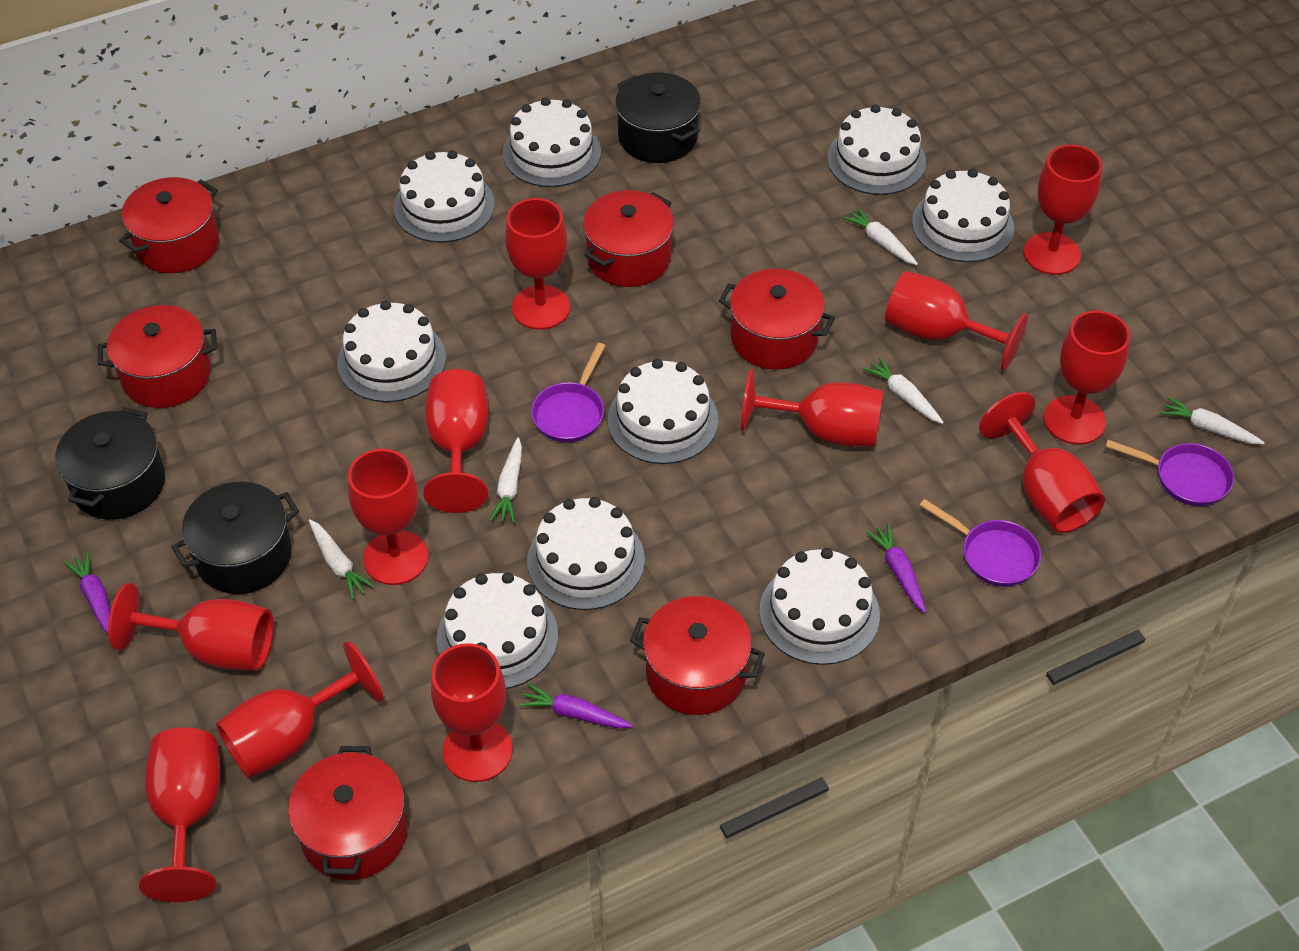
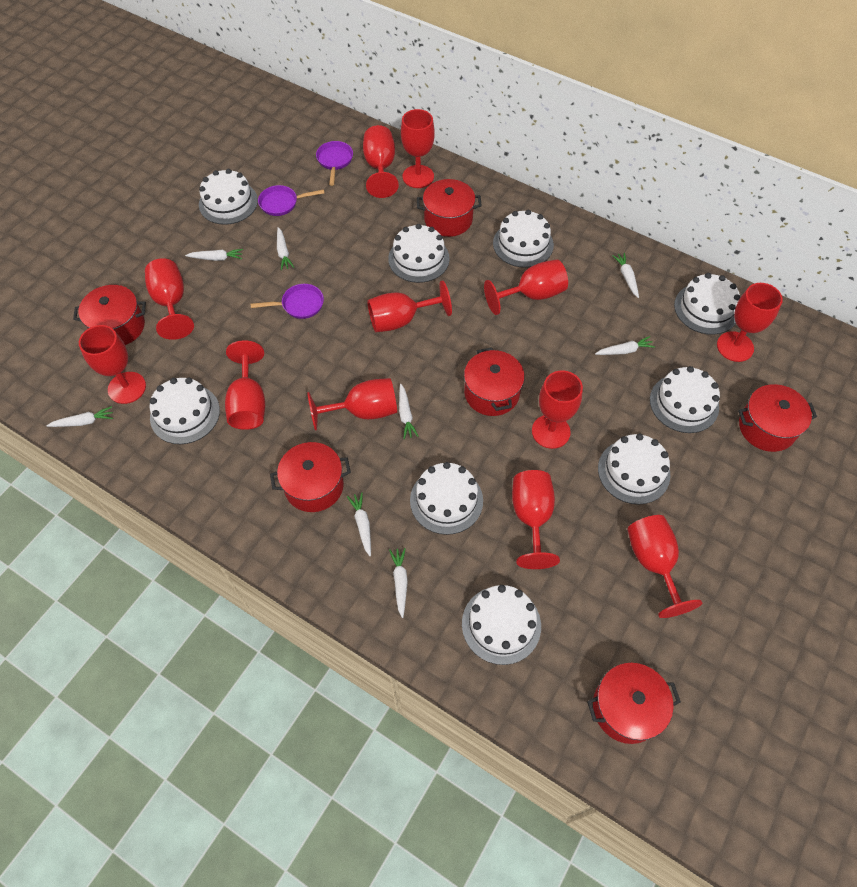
black pot: [55,407,165,520] [172,482,299,594] [615,73,701,163] = 3 -> none = 0
purple carrot: [64,551,110,634] [519,683,633,729] [866,524,926,613] = 3 -> none = 0
white carrot: [309,519,375,600] [490,437,522,523] [843,207,918,265] [863,357,944,424] [1161,397,1265,444] = 5 -> [47,406,113,427] [185,249,243,261] [277,227,294,270] [347,492,371,557] [389,548,408,618] [399,384,419,439] [595,336,655,355] [612,253,639,298] = 8

